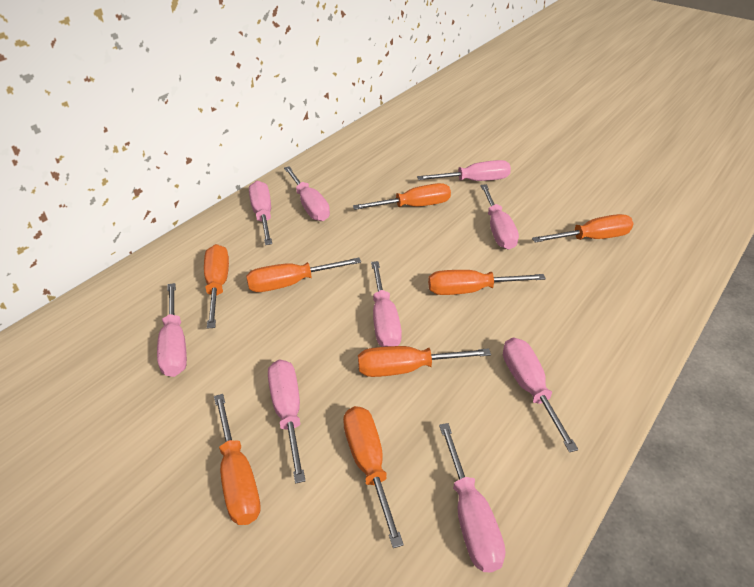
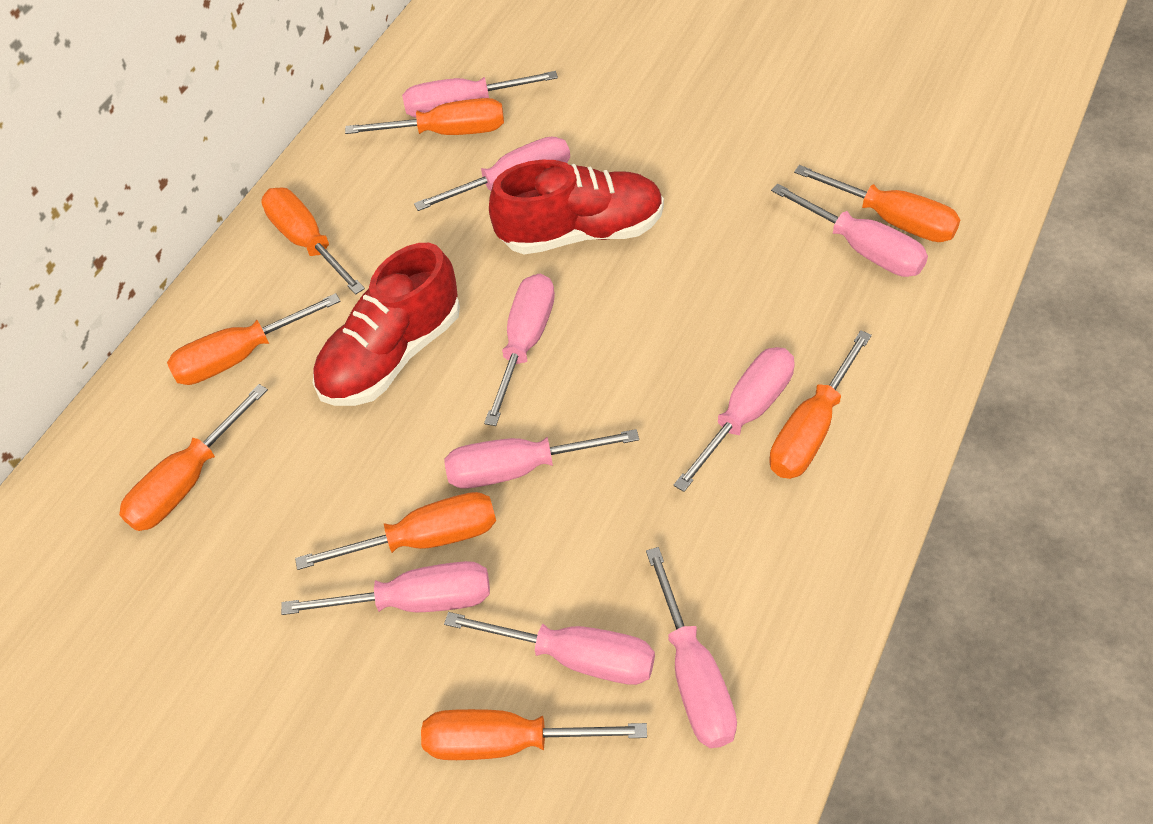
red shoe: none = 0 -> [313,243,460,406] [489,160,664,254] = 2

